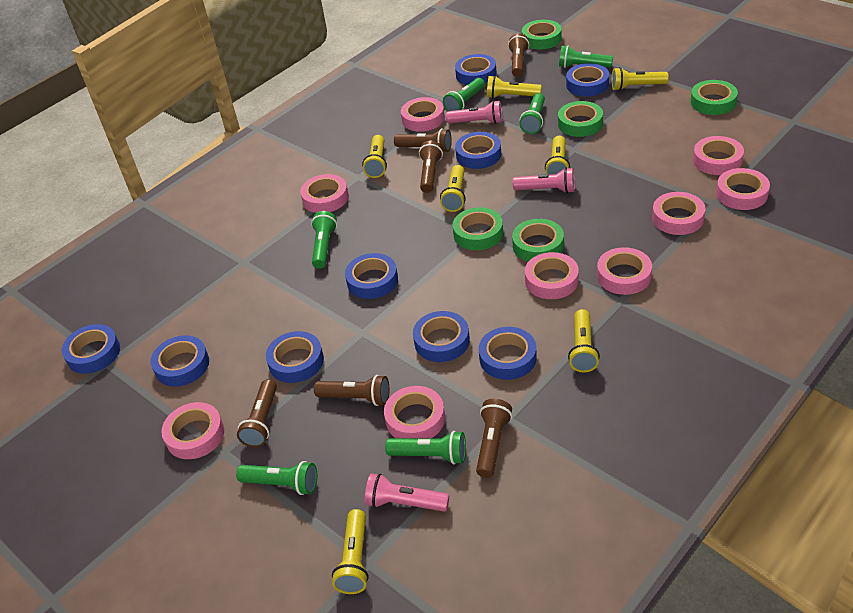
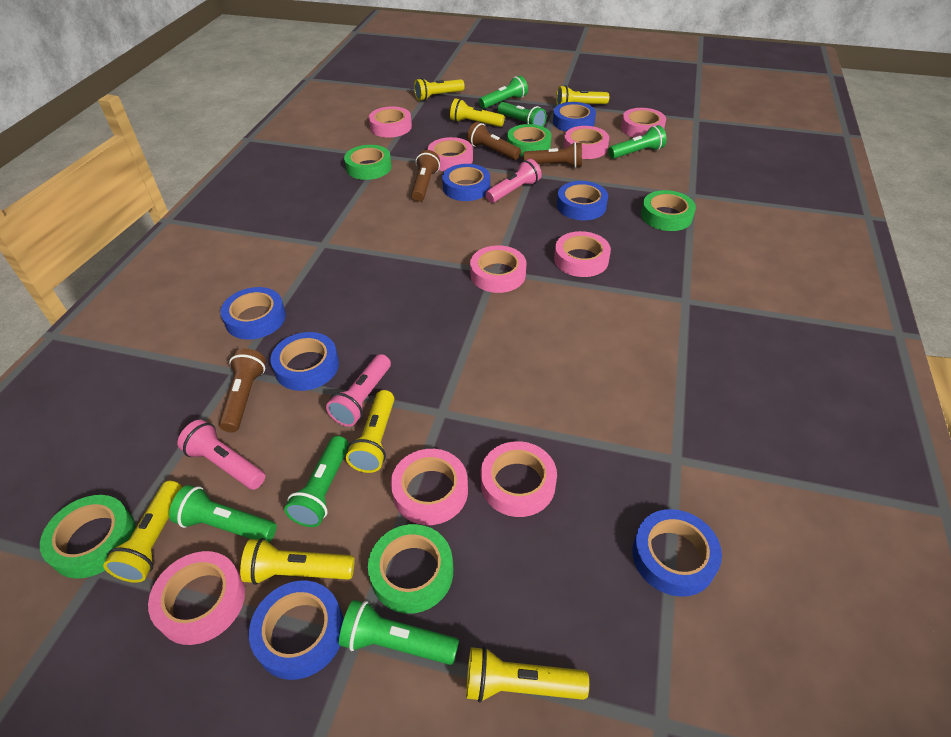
blue tape: [62,324,120,374] [151,335,209,387] [266,331,324,383] [345,253,398,299] [413,311,470,362] [455,54,497,85] [455,132,501,169] [479,327,537,380] [566,63,609,96] = 9 -> [221,287,286,339] [249,581,344,680] [271,332,339,391] [442,164,490,201] [553,102,596,132] [557,181,608,220] [632,509,722,597] = 7
brown flashlight: [237,379,277,447] [314,375,389,406] [394,128,452,152] [419,141,443,193] [476,399,512,478] [508,33,529,77] = 6 -> [219,349,266,432] [411,150,440,201] [467,122,521,160] [523,142,582,168] = 4

